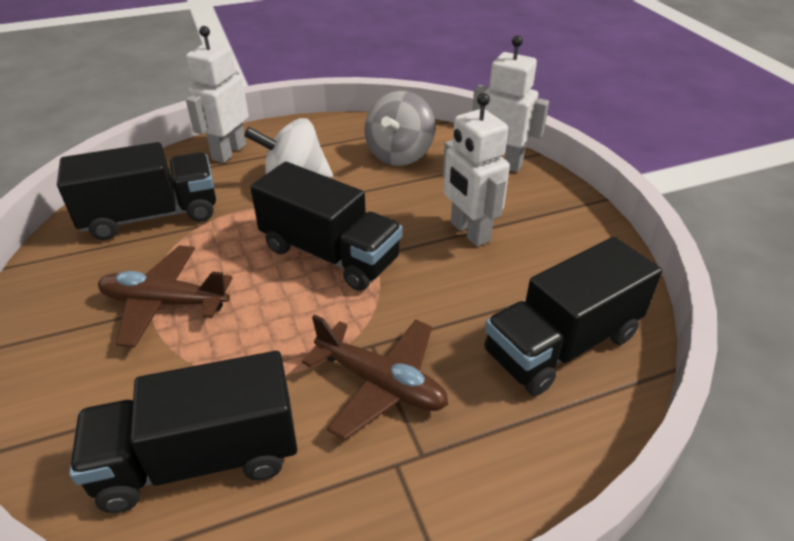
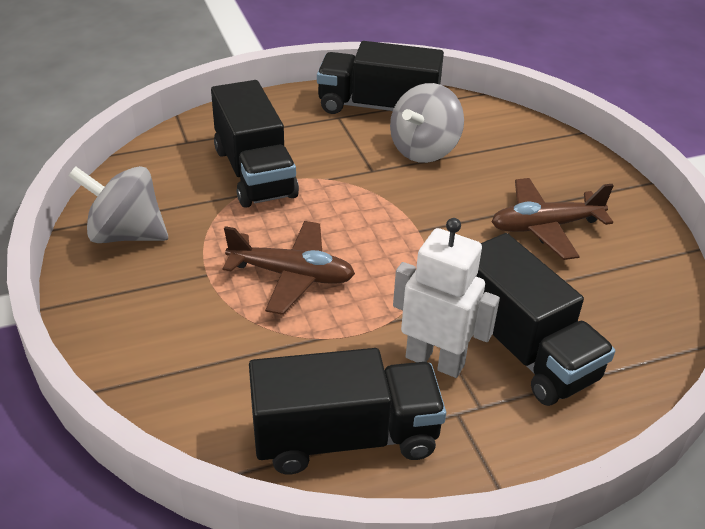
grey spinning top: [364,91,436,166] = 1 -> [68,166,168,243] [390,83,464,163] = 2
white robot: [186,26,249,163] [443,93,510,247] [472,35,549,172] = 3 -> [393,218,500,378] = 1
white spinning top: [244,118,333,178] = 1 -> none = 0

